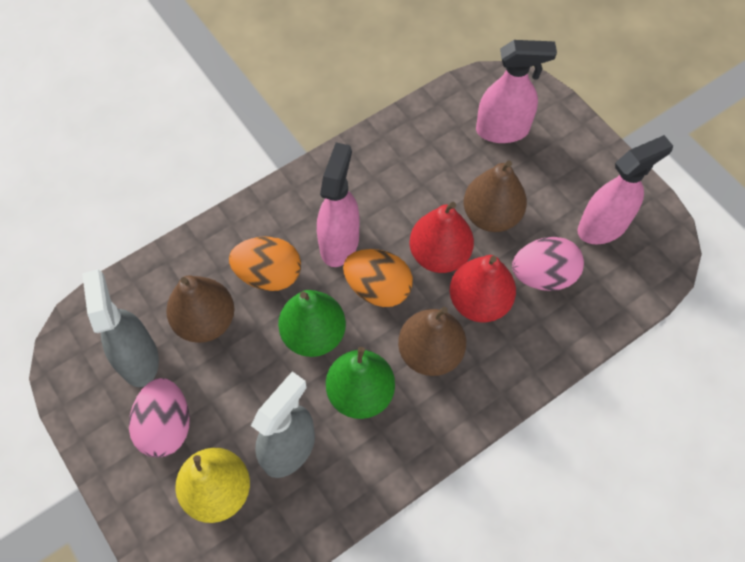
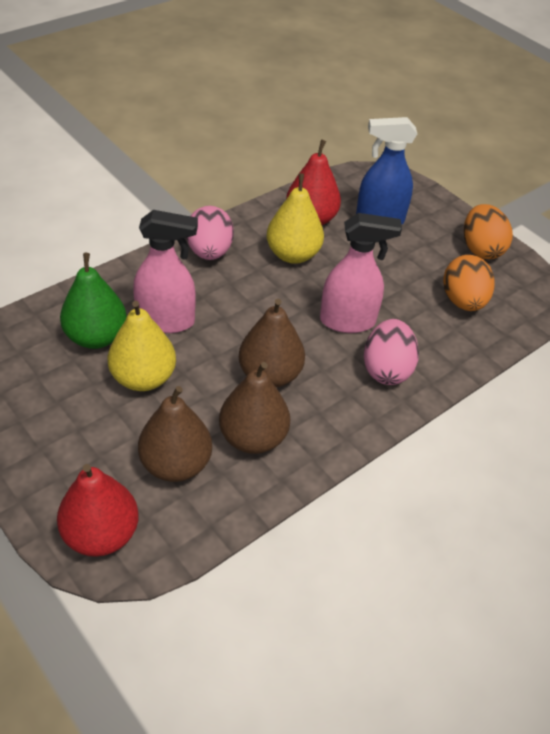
blue spray bottle: none = 0 -> [356,117,417,225] = 1
green pear: [278,290,346,357] [326,347,395,419] = 2 -> [60,253,127,349] = 1
grey spray bottle: [82,269,159,387] [251,371,315,478] = 2 -> none = 0
pink spray bottle: [317,142,360,267] [476,40,557,143] [577,135,673,244] = 3 -> [133,210,198,333] [320,213,402,333] = 2
yellow pear: [175,448,250,523] = 1 -> [107,301,176,391] [267,173,324,264] = 2

